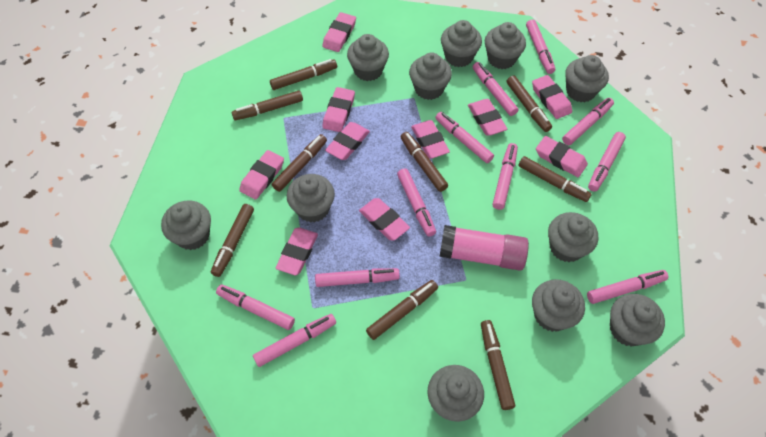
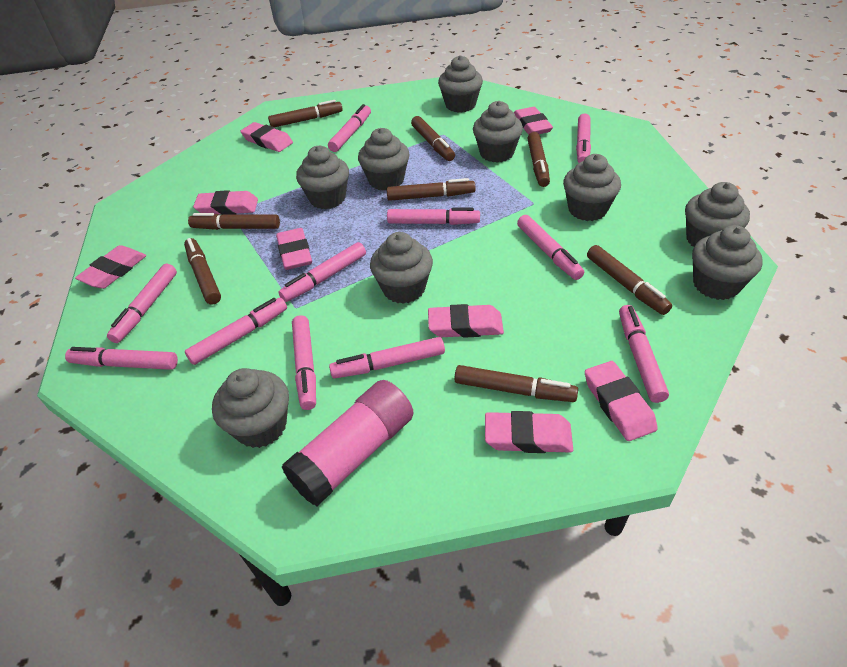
brown marker: [211,204,254,277] [232,91,303,120] [270,59,337,90] [272,134,327,192] [366,280,438,340] [400,132,448,192] [481,320,515,410] [507,76,552,132] [518,156,592,202] = 9 -> [184,238,221,305] [188,213,280,230] [268,100,343,127] [387,178,475,201] [411,116,455,161] [454,365,578,402] [527,132,550,187] [587,245,672,315] = 8
grey cupcake: [161,200,211,250] [287,174,335,223] [347,34,389,81] [409,53,452,100] [428,365,484,422] [441,20,482,67] [485,22,526,69] [532,279,585,332] [548,212,598,262] [565,55,609,102] [610,294,665,347] = 11 -> [212,368,289,448] [296,146,349,209] [358,128,409,191] [370,232,433,304] [438,55,483,113] [473,101,523,163] [563,154,621,221] [685,182,750,247] [692,225,763,300] = 9
pink eraser: [239,150,284,200] [275,227,318,275] [322,12,356,52] [322,87,355,132] [325,122,370,160] [359,198,410,241] [411,120,450,159] [468,99,507,136] [532,75,572,119] [536,136,588,177] = 10 -> [75,245,146,289] [193,190,258,215] [240,122,293,152] [276,228,312,270] [428,304,504,338] [485,411,573,453] [514,107,553,135] [585,361,658,441] = 8

